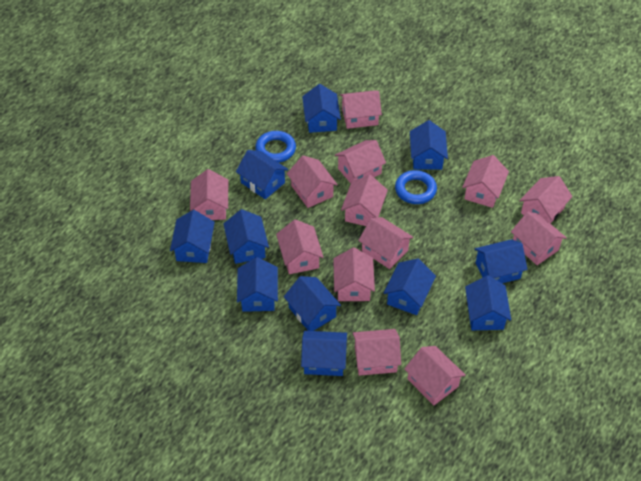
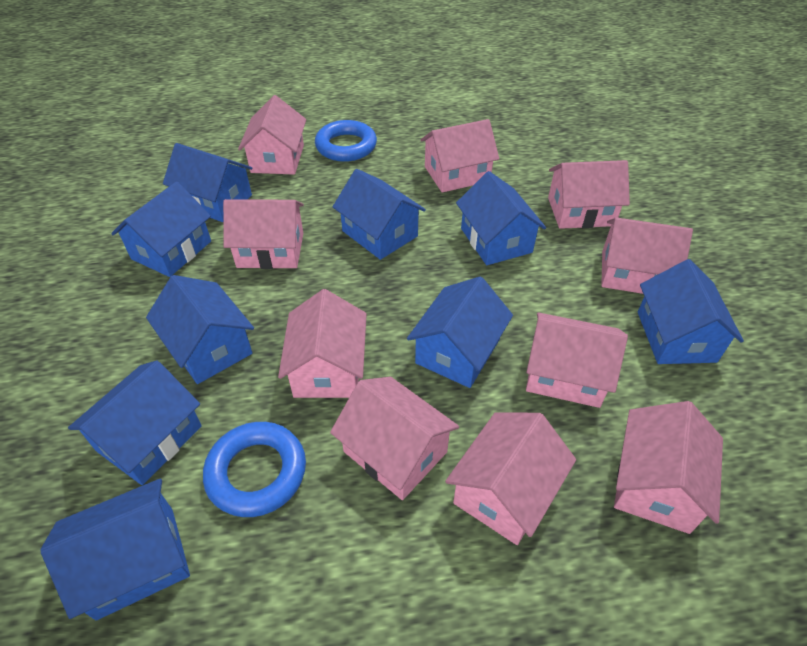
blue house: [170,210,215,263] [223,209,269,264] [236,150,289,199] [237,257,278,312] [284,276,341,331] [301,331,347,376] [302,84,341,133] [384,259,436,315] [410,120,448,170] [465,275,511,330] [474,239,528,283] = 11 -> [40,478,190,620] [68,360,202,485] [111,181,211,277] [146,275,254,384] [163,143,253,222] [333,169,426,260] [407,277,513,388] [456,171,546,265] [638,259,744,364] = 9
pink house: [190,169,228,220] [276,219,324,274] [287,155,338,208] [333,247,375,301] [335,140,386,183] [340,90,382,129] [341,175,388,226] [353,329,401,376] [358,217,414,269] [404,346,466,405] [462,155,509,208] [511,212,567,265] [520,176,573,224] = 13 -> [223,199,304,269] [238,95,306,175] [278,289,367,398] [330,377,459,500] [421,119,499,193] [445,412,576,545] [526,312,628,408] [548,160,630,229] [601,217,693,294] [614,401,723,534] = 10

